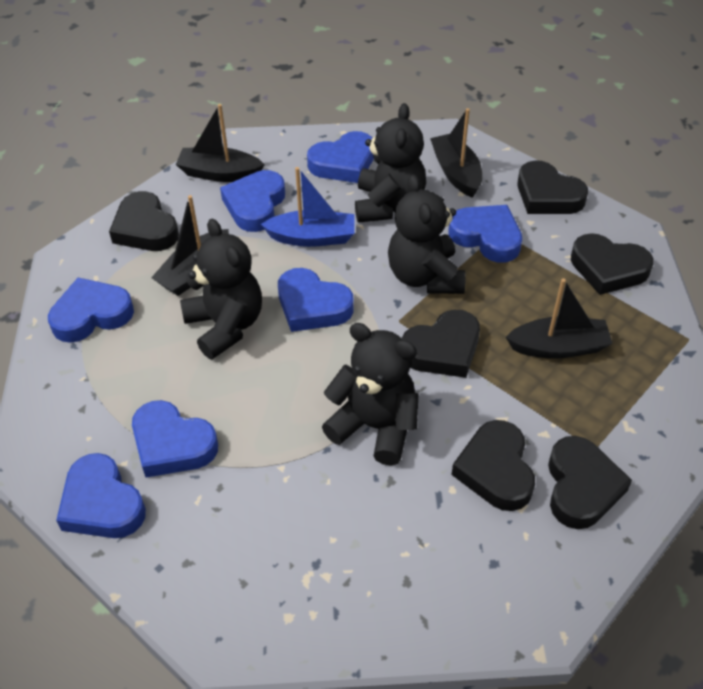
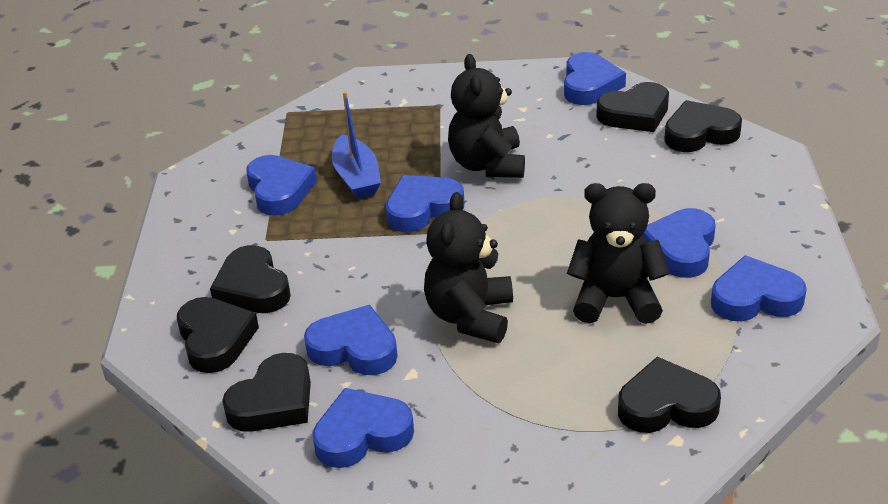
black boat: [151,195,229,296] [176,104,265,182] [430,108,482,198] [506,278,613,359] = 4 -> none = 0
black teddy bear: [180,219,262,359] [322,323,419,466] [355,103,426,223] [388,174,466,294] = 4 -> [424,192,513,343] [448,54,525,178] [567,183,670,324] = 3

